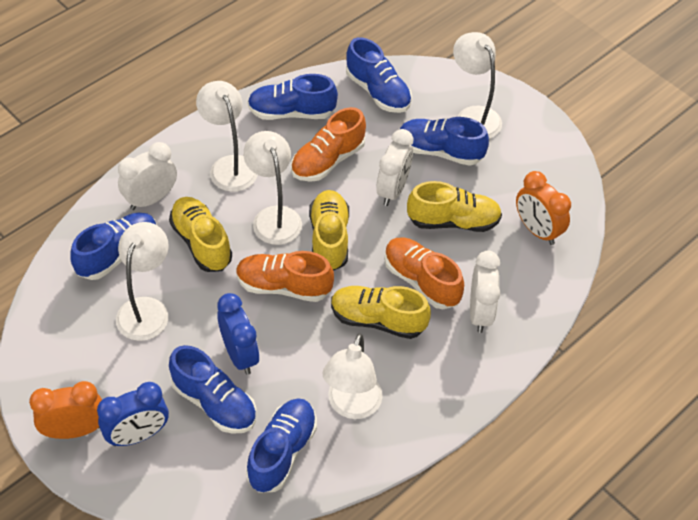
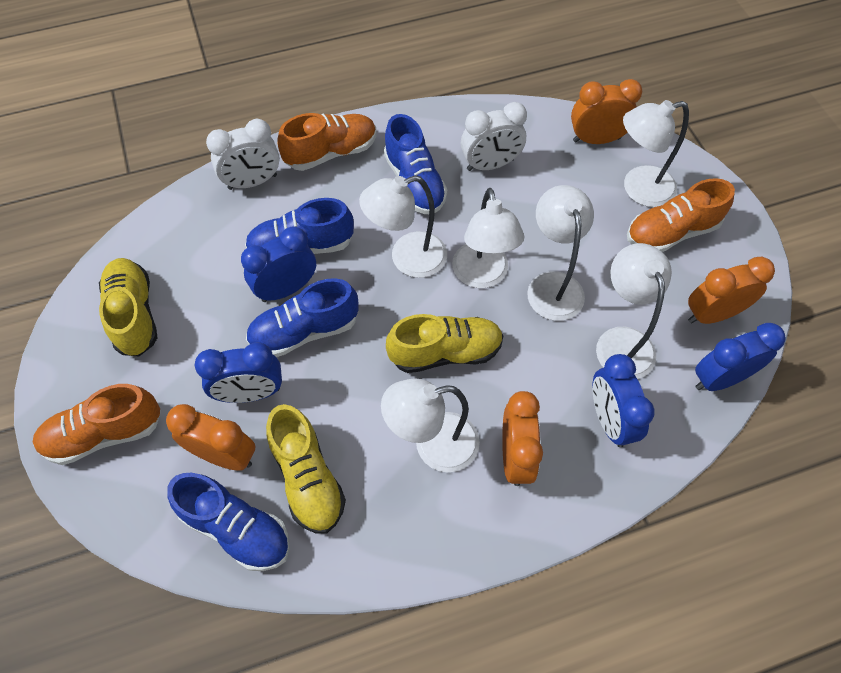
blue clock: [97,382,169,446] [217,293,259,375] = 2 -> [195,342,282,403] [241,226,316,302] [593,354,654,447] [695,323,786,391] = 4
blue shoe: [71,213,157,280] [169,345,257,434] [246,398,317,492] [247,74,338,120] [346,37,412,113] [399,117,489,166] = 6 -> [167,473,290,571] [245,198,354,254] [246,278,359,357] [384,114,448,214] = 4
orange clock: [29,381,102,439] [516,171,571,245] = 2 -> [166,404,255,471] [502,391,543,486] [571,79,642,144] [688,257,775,324] = 4
white clock: [118,142,177,210] [376,129,413,206] [470,251,500,333] = 3 -> [206,119,280,190] [461,102,527,171] = 2
white lamp: [116,222,169,341] [196,81,257,192] [243,131,302,245] [323,333,382,419] [453,32,502,139] = 5 -> [359,175,447,278] [381,378,480,472] [452,188,524,288] [527,185,594,321] [596,243,672,379] [623,100,689,207] = 6
yellow shoe: [169,197,232,272] [309,190,349,271] [331,286,431,339] [407,181,502,232] = 4 -> [99,258,158,356] [266,404,346,534] [386,314,503,373] = 3

